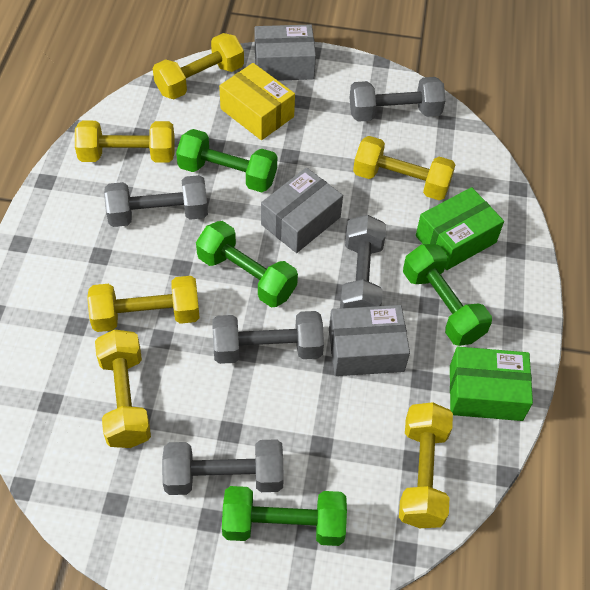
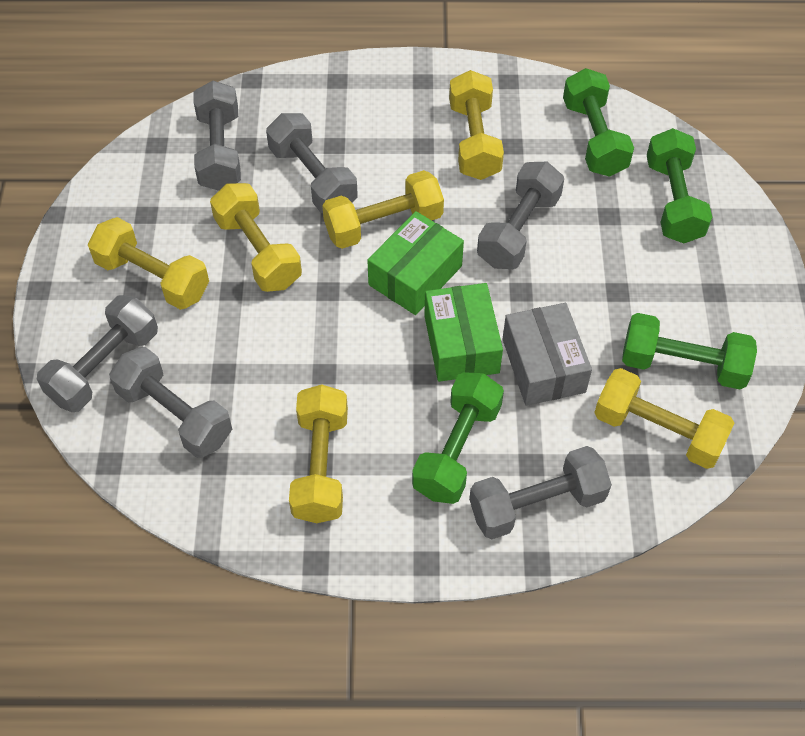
grey box: [255,25,316,81] [261,168,343,253] [329,305,410,376] = 3 -> [502,303,592,406] = 1
grey dumbbell: [104,175,208,227] [162,439,284,495] [213,311,324,364] [340,215,386,308] [349,77,446,122] = 5 -> [37,295,158,412] [109,347,232,458] [193,81,241,191] [266,113,358,213] [469,446,612,539] [477,162,564,269] = 6
yellow box: [219,63,295,140] = 1 -> none = 0

